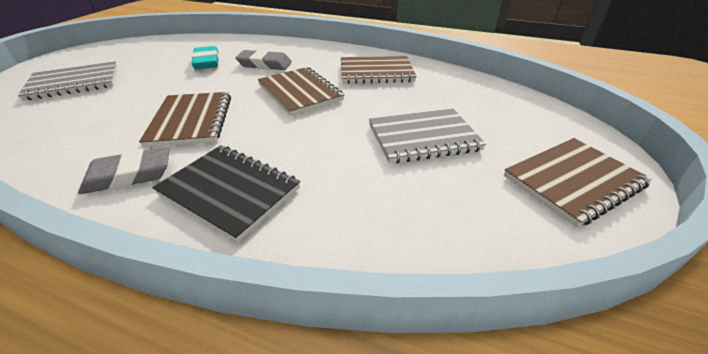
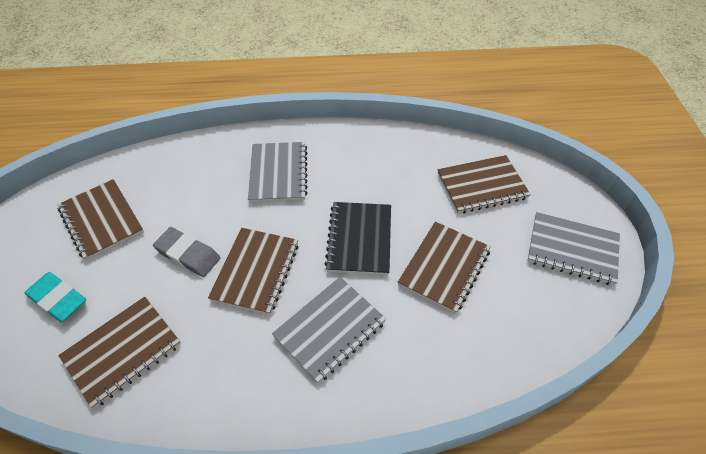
brown notebook: [139,92,231,147] [258,67,344,116] [341,56,416,84] [504,138,652,227] = 4 -> [57,179,144,261] [58,297,181,409] [208,228,299,315] [398,222,491,314] [438,155,531,214] = 5
grey eraser: [78,147,170,194] [235,50,292,70] = 2 -> [153,227,220,277] = 1
grey notebook: [18,61,117,101] [369,108,486,164] = 2 -> [248,142,308,203] [272,277,386,383] [528,212,620,285] = 3

